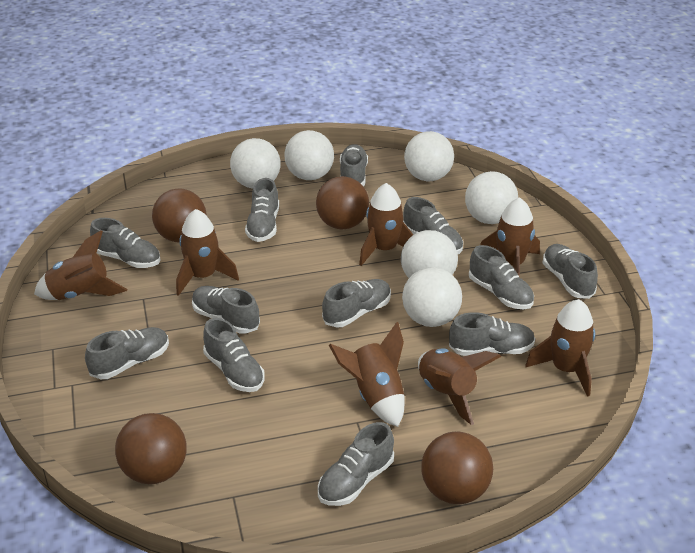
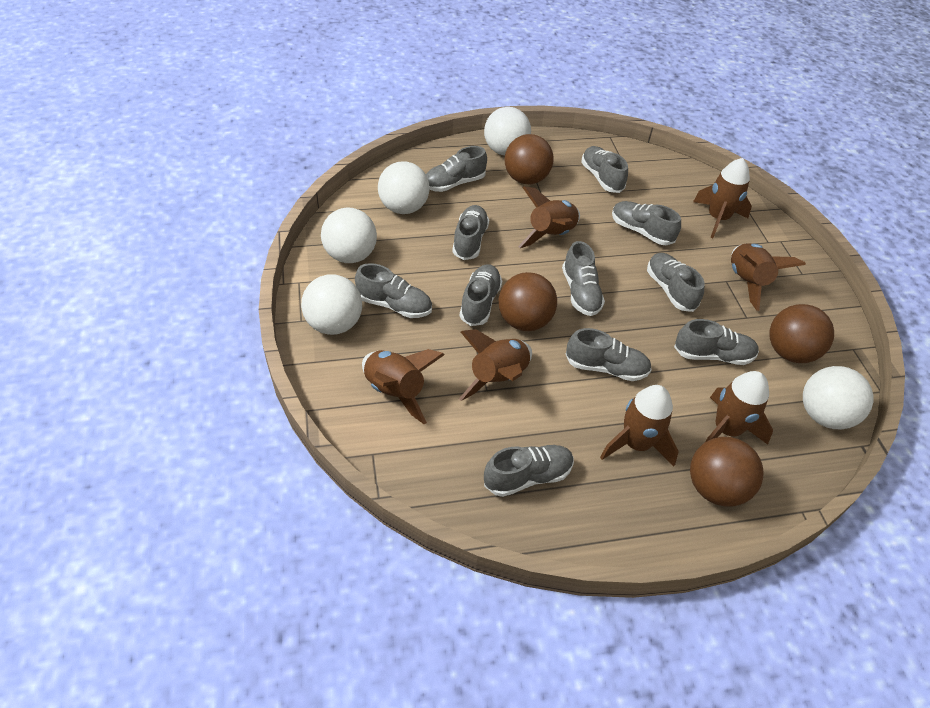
grey shoe: [85,327,169,379] [90,218,160,268] [192,286,260,334] [203,318,265,392] [245,178,279,242] [318,422,394,506] [322,279,391,327] [340,144,368,186] [403,197,463,254] [449,312,535,356] [469,245,534,309] [542,244,598,299] = 12 -> [355,263,432,318] [426,146,487,192] [452,205,489,260] [460,264,502,326] [484,445,574,497] [562,241,605,316] [566,328,652,381] [581,146,628,193] [612,201,681,245] [647,253,705,312] [674,319,759,365] = 11
white ball: [230,138,281,189] [284,130,334,180] [401,230,458,278] [402,267,462,327] [404,131,454,181] [465,171,518,224] = 6 -> [301,275,362,335] [321,207,377,263] [378,161,429,214] [484,107,531,155] [803,366,873,429] = 5

